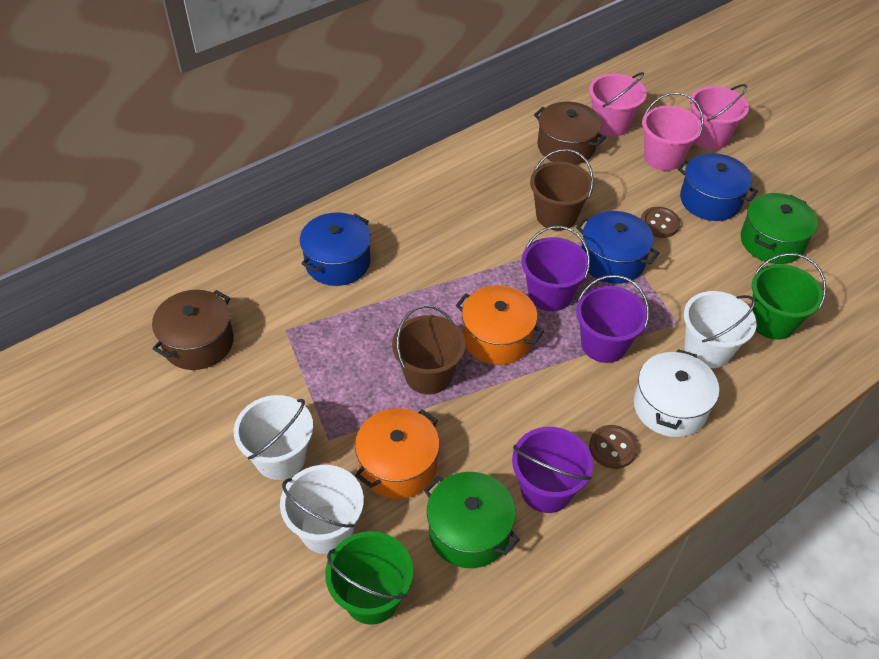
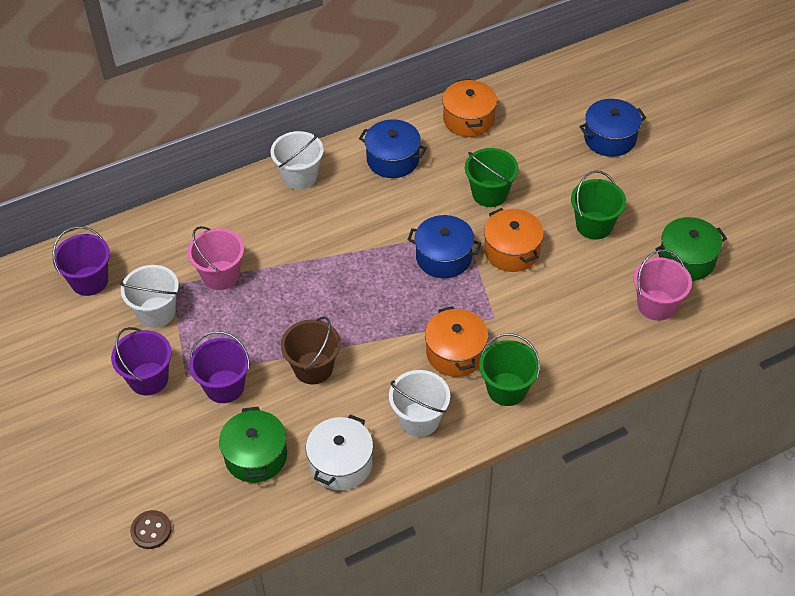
brown bucket: [392,305,465,395] [530,149,594,231] = 2 -> [281,316,340,384] = 1
brown button: [589,425,638,469] [641,207,680,238] = 2 -> [130,510,172,549] = 1
brown pot: [152,290,234,370] [534,102,606,165] = 2 -> none = 0
green bucket: [325,531,413,625] [751,253,827,340] = 2 -> [465,148,519,207] [479,333,540,406] [571,171,626,240] = 3
orange pot: [355,408,440,499] [455,285,544,365] = 2 -> [425,306,488,377] [442,79,497,137] [484,208,544,272] = 3
pink bucket: [589,72,647,137] [642,92,704,171] [690,84,749,150] = 3 -> [188,226,244,290] [634,250,692,321] = 2

